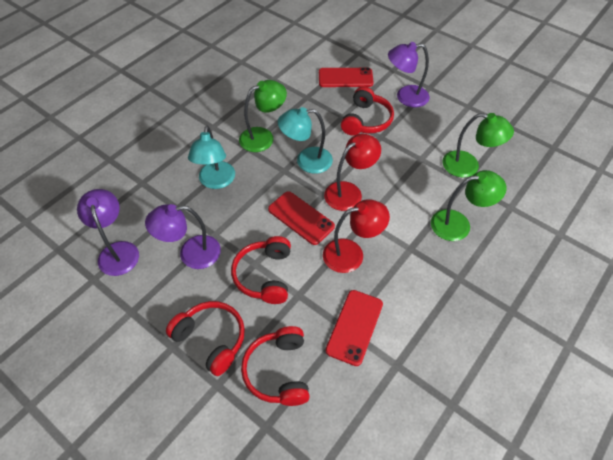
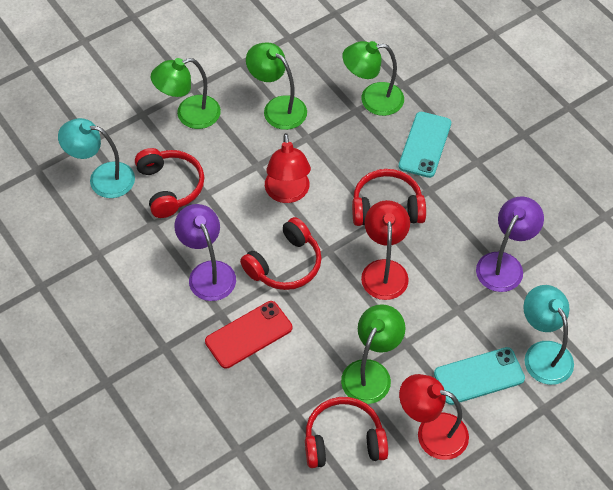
green lamp: [239,80,287,152] [431,170,507,241] [442,113,514,177] = 3 -> [151,58,221,129] [246,42,307,130] [341,304,405,404] [342,41,404,116] = 4
purple lamp: [77,189,139,276] [145,204,221,269] [388,42,430,107] = 3 -> [174,204,236,301] [476,196,544,292] = 2
red lamp: [323,199,390,273] [324,133,381,211] = 2 -> [265,133,311,203] [361,200,410,300] [399,374,469,460] = 3
red phone: [268,191,335,245] [319,67,374,87] [326,290,383,366] = 3 -> [205,301,292,369] = 1
turquoise phone: none = 0 -> [399,112,451,178] [434,347,525,405] = 2

